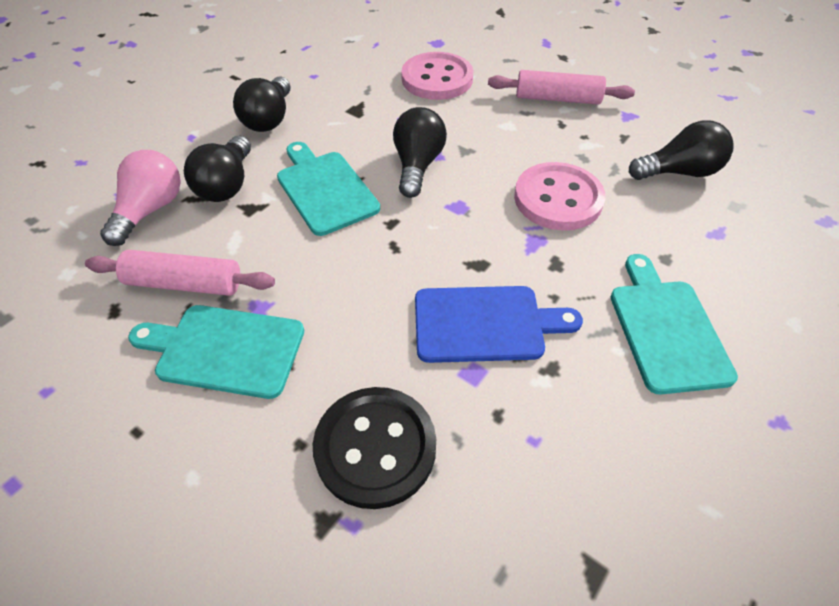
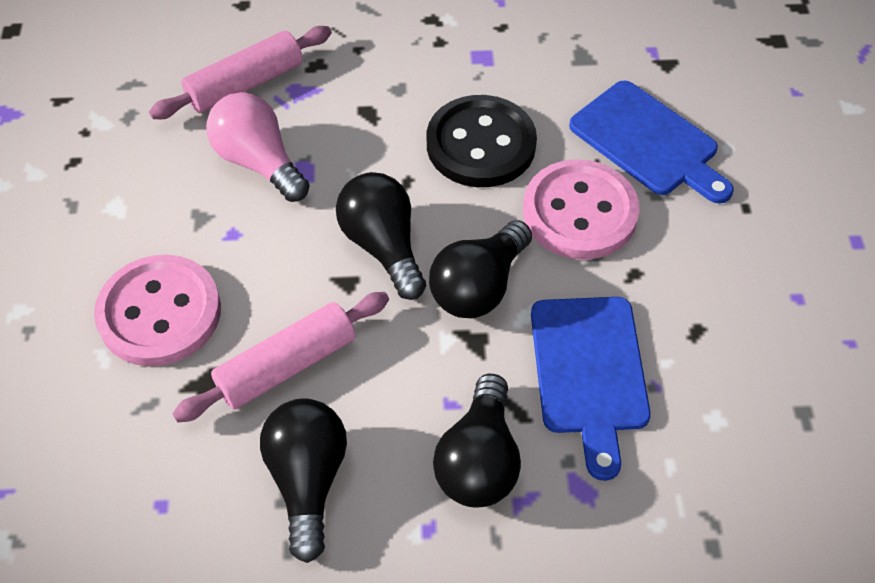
blue cutting board: [415,286,583,363] = 1 -> [531,297,651,481] [569,80,734,203] = 2
turquoise cutting board: [128,305,304,399] [277,142,380,236] [610,254,738,394] = 3 -> none = 0

